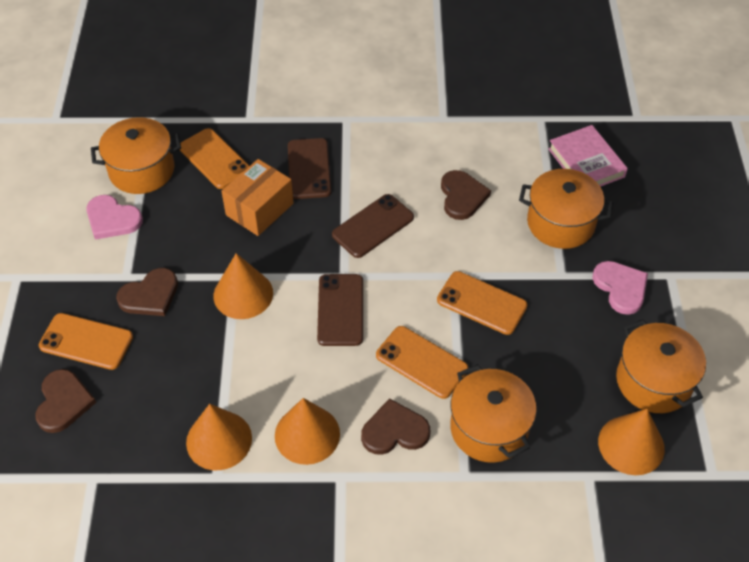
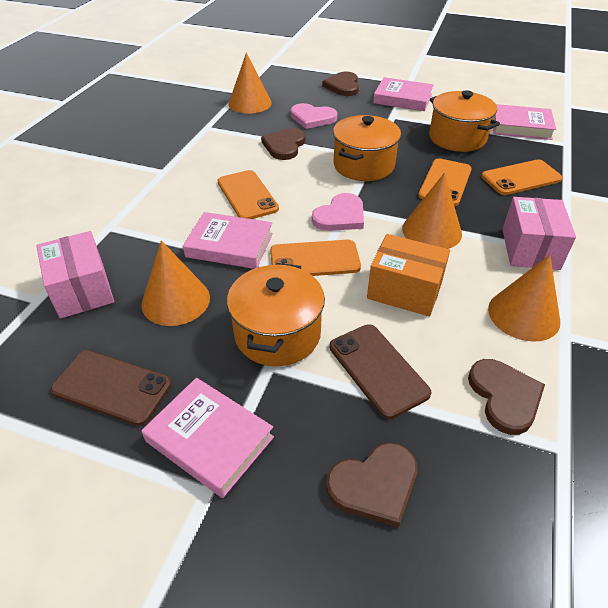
brown phone: [288,138,331,199] [317,274,363,346] [332,194,414,258] = 3 -> [51,350,172,426] [330,324,431,419] = 2
orange pot: [91,117,181,194] [450,364,537,463] [519,169,613,249] [616,319,706,413] = 4 -> [227,263,325,366] [333,115,401,181] [429,90,500,152] = 3
pink book: [548,125,628,187] = 1 -> [141,378,274,498] [183,212,273,269] [373,77,434,111] [493,104,556,140] = 4
pink box: none = 0 -> [36,231,114,319] [502,197,576,270] = 2

